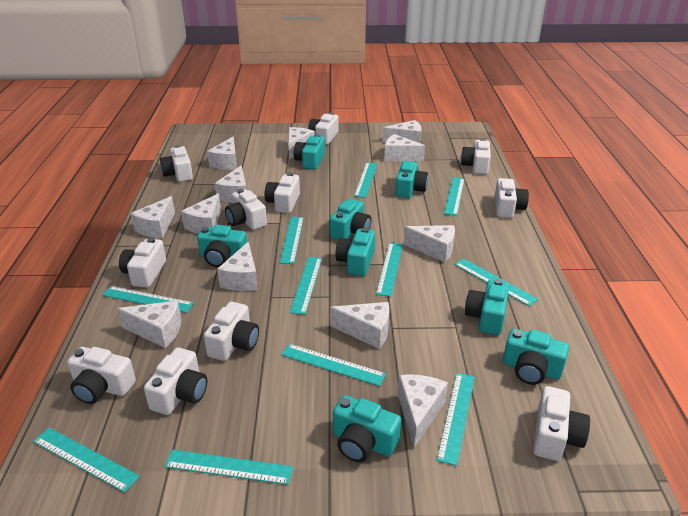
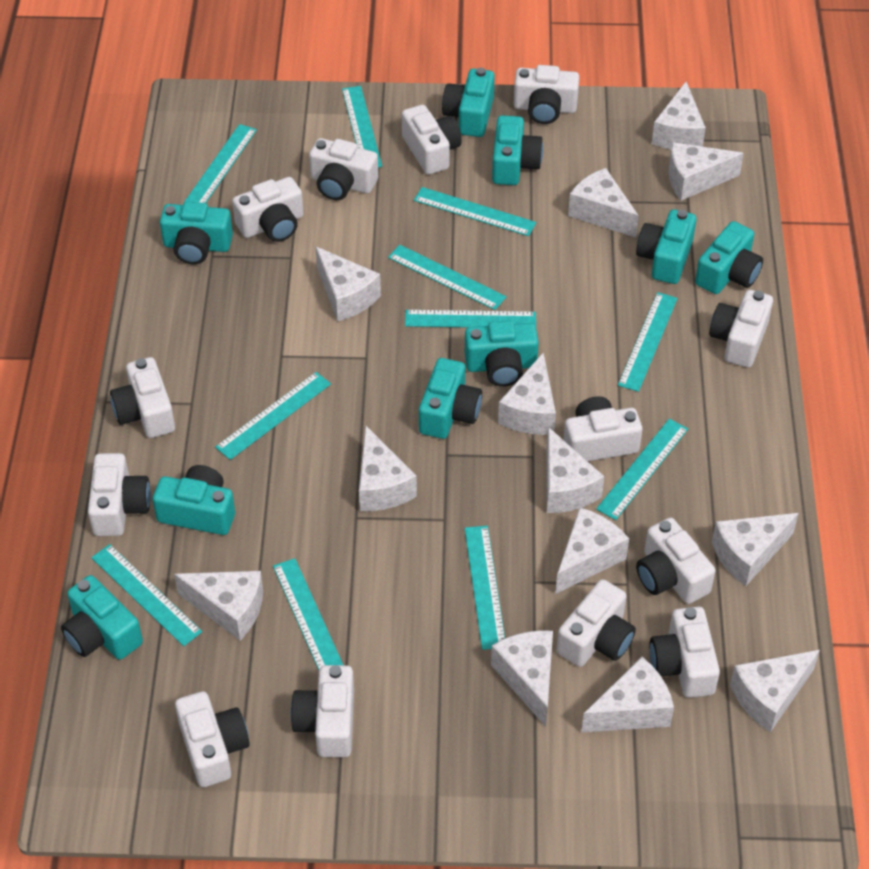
turquoise camera: [197,225,247,267] [294,134,325,170] [330,199,371,240] [333,395,401,462] [335,228,375,276] [395,161,428,198] [465,279,509,335] [503,329,569,385] = 8 -> [61,575,143,660] [152,465,235,535] [160,202,233,264] [419,358,482,439] [442,68,495,137] [465,321,539,387] [492,115,543,185] [636,209,696,284] [695,221,763,294] = 9
white camera: [67,347,136,404] [119,237,166,287] [144,348,207,415] [160,145,193,182] [204,302,259,361] [225,189,267,230] [265,173,300,213] [308,112,339,145] [461,138,491,175] [495,178,529,218] [533,386,590,461] = 11 -> [88,453,151,536] [110,357,175,438] [175,691,250,787] [232,177,304,242] [290,665,354,757] [309,138,378,200] [402,105,462,175] [514,65,579,124] [556,579,636,667] [564,396,642,461] [636,517,715,604] [649,607,720,698] [709,290,773,368] = 13
white cheese: [117,301,181,348] [131,196,175,238] [181,193,221,234] [207,137,237,170] [215,165,246,203] [217,242,258,291] [288,127,315,159] [330,302,389,349] [383,120,422,144] [384,134,425,161] [397,374,448,448] [404,225,455,262] = 12 -> [174,571,263,640] [315,246,381,321] [359,426,417,511] [491,630,553,727] [498,352,556,435] [546,427,604,513] [555,507,629,594] [568,168,639,238] [581,657,674,732] [652,82,706,149] [668,142,744,200] [712,513,799,586] [730,650,820,732] = 13

